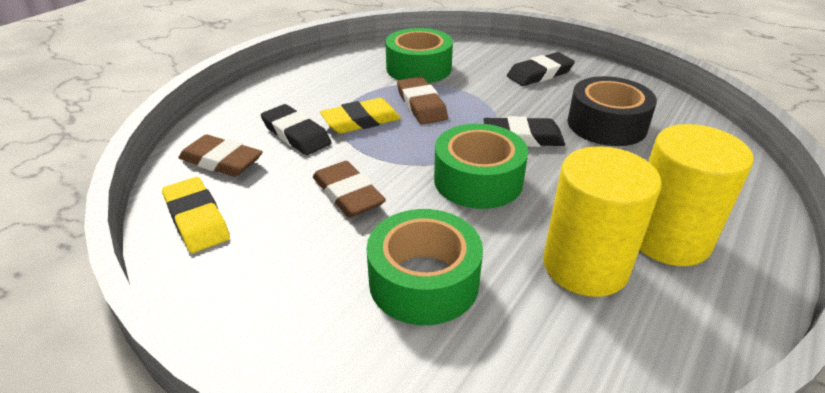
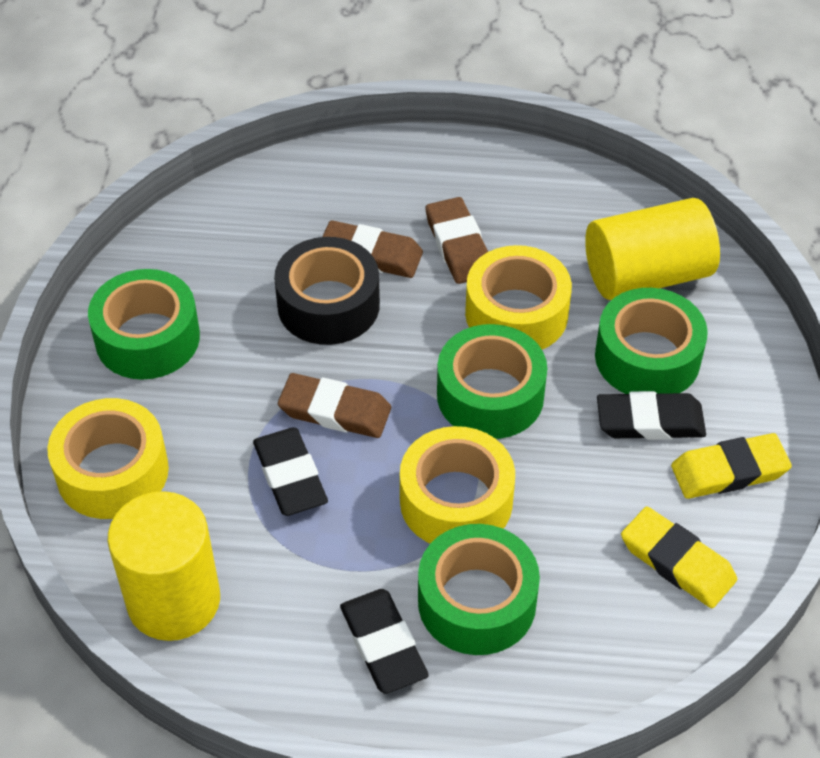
green tape: [367,209,483,325] [385,28,453,83] [434,124,528,209] = 3 -> [88,269,200,380] [418,524,540,655] [437,324,547,439] [595,288,708,394] = 4
yellow tape: none = 0 -> [47,398,169,519] [400,426,515,543] [465,245,572,349] = 3

